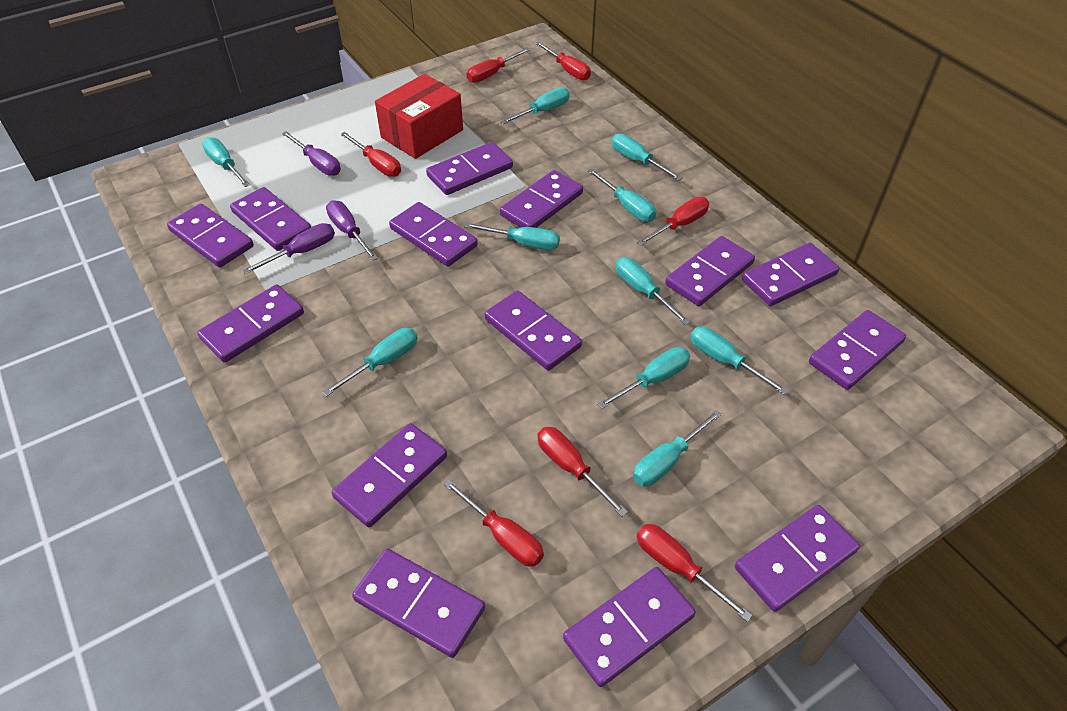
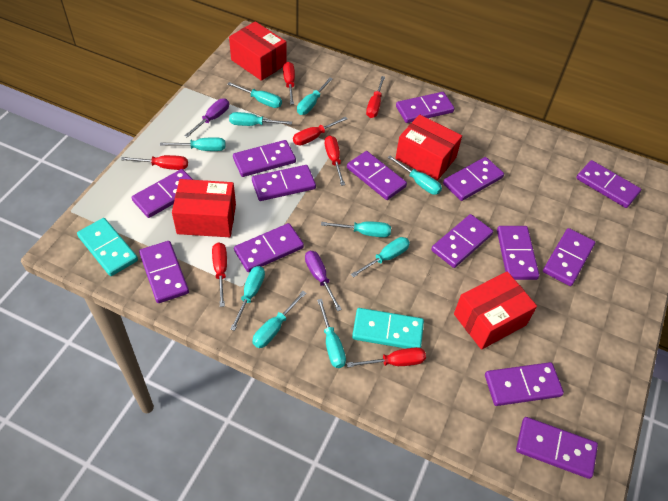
purple screwdriver: [242,223,335,274] [282,131,341,176] [326,200,378,261] = 3 -> [184,99,229,138] [305,251,342,311] = 2
red box: [375,74,463,159] = 1 -> [172,179,236,237] [229,21,287,81] [395,115,462,181] [454,271,537,350] = 4
turquoise domino: none = 0 -> [77,218,138,276] [352,308,424,349] = 2

